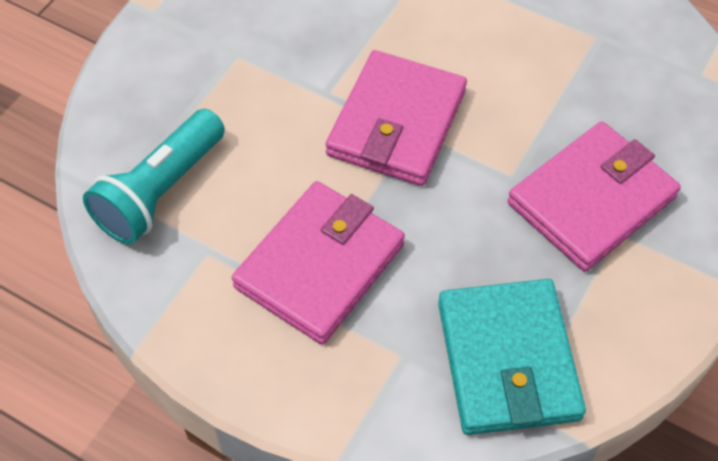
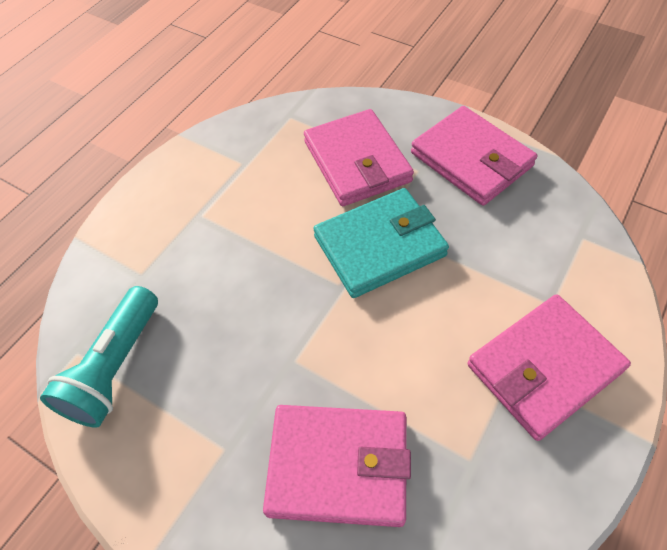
pink wallet: [232,181,405,345] [326,50,467,186] [507,121,681,272] = 3 -> [263,405,411,527] [304,109,414,206] [411,106,537,206] [467,294,631,441] = 4

